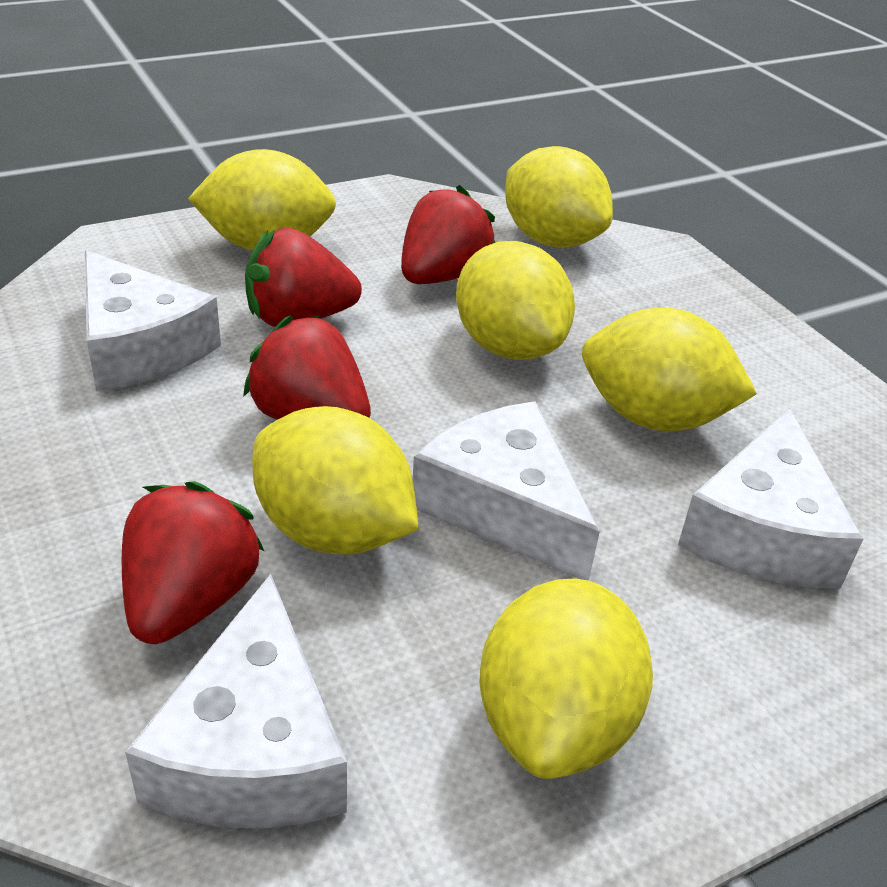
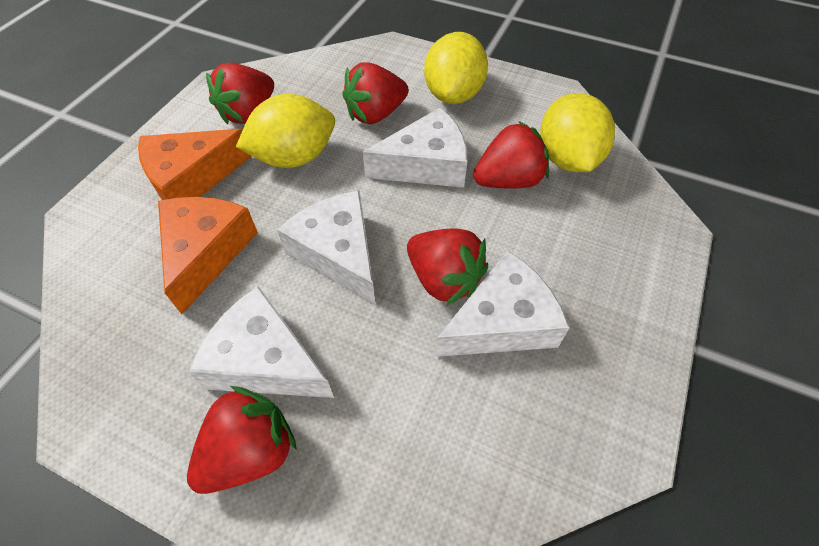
orange cheese: none = 0 -> [138,129,252,200] [158,197,258,314] = 2
red strawberry: [122,481,264,644] [243,315,371,420] [245,228,362,327] [401,185,495,284] = 4 -> [187,386,297,494] [206,63,274,124] [342,62,409,124] [407,228,488,306] [473,121,549,188] = 5
yellow lemon: [188,149,336,251] [252,406,419,555] [456,241,575,360] [479,579,653,779] [505,146,613,248] [582,308,757,431] = 6 -> [236,94,335,168] [424,32,488,104] [540,93,615,172] = 3

